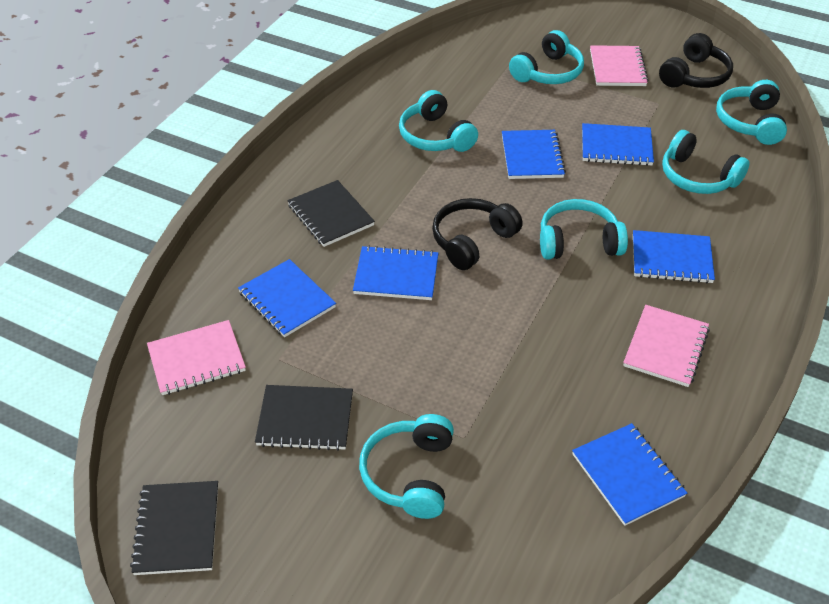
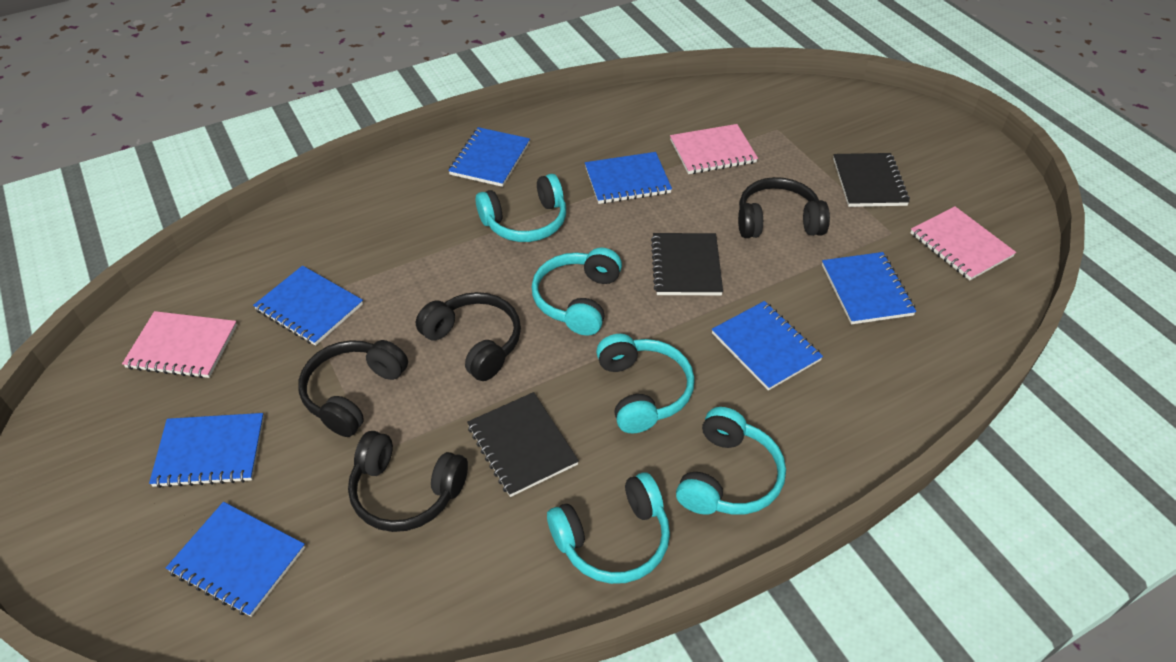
black headphones: [432,198,523,270] [659,33,733,88] = 2 -> [298,340,408,437] [348,431,468,532] [416,292,521,381] [738,177,830,238] = 4
blue notebook: [238,259,336,337] [353,245,438,300] [502,130,566,179] [572,423,687,526] [582,123,654,166] [633,230,715,283] = 6 -> [149,413,264,488] [166,502,305,617] [253,266,363,346] [448,127,530,187] [585,152,672,204] [712,301,823,391] [822,252,916,324] = 7
turquoise headphones: [359,414,454,519] [399,90,478,152] [509,30,584,84] [540,199,628,260] [662,130,750,194] [716,80,787,145] = 6 -> [476,174,566,242] [532,248,622,336] [547,472,670,584] [596,334,695,433] [676,407,786,515] = 5

